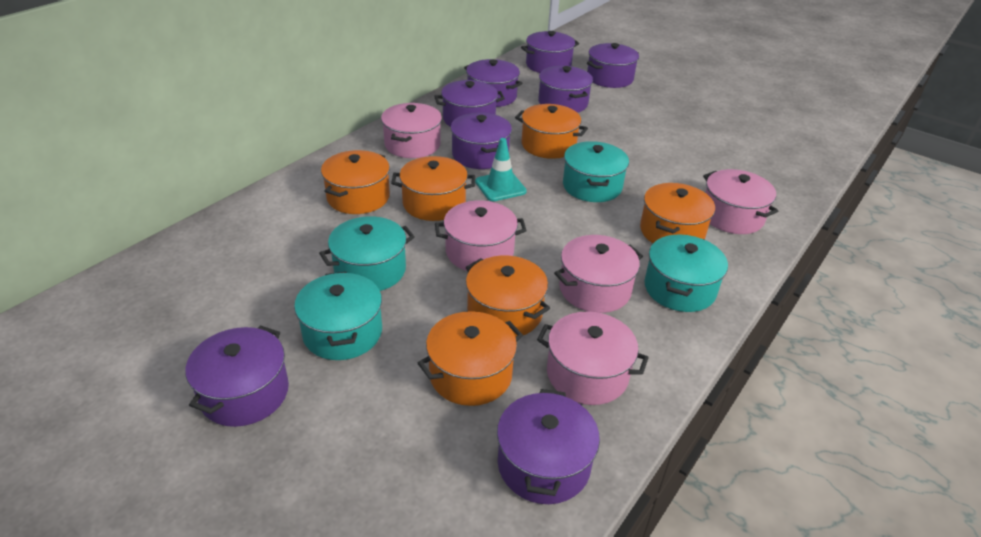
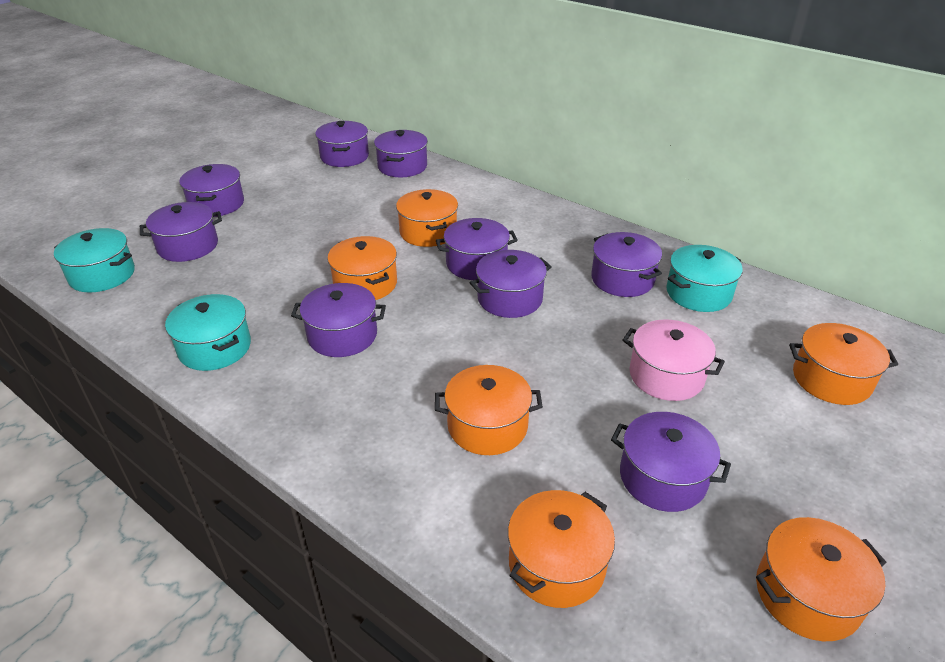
pink pot: [381,103,442,158] [435,200,527,271] [537,311,649,405] [554,235,643,313] [703,169,778,234] = 5 -> [623,319,725,401] = 1
purple pot: [186,325,289,427] [434,80,505,127] [451,113,512,169] [464,59,523,107] [497,389,600,504] [521,31,579,73] [538,66,593,113] [587,43,639,88] = 8 -> [140,202,222,262] [179,164,244,217] [291,283,386,357] [315,121,369,167] [374,130,428,177] [436,218,518,280] [469,250,552,318] [591,232,662,297] [611,412,731,512] = 9
turquoise pot: [294,272,382,360] [319,216,415,291] [563,141,629,202] [644,235,728,312] = 4 -> [54,228,135,293] [165,294,251,371] [666,245,743,312] = 3
turquoise traffic cone: [475,138,527,201] = 1 -> none = 0

